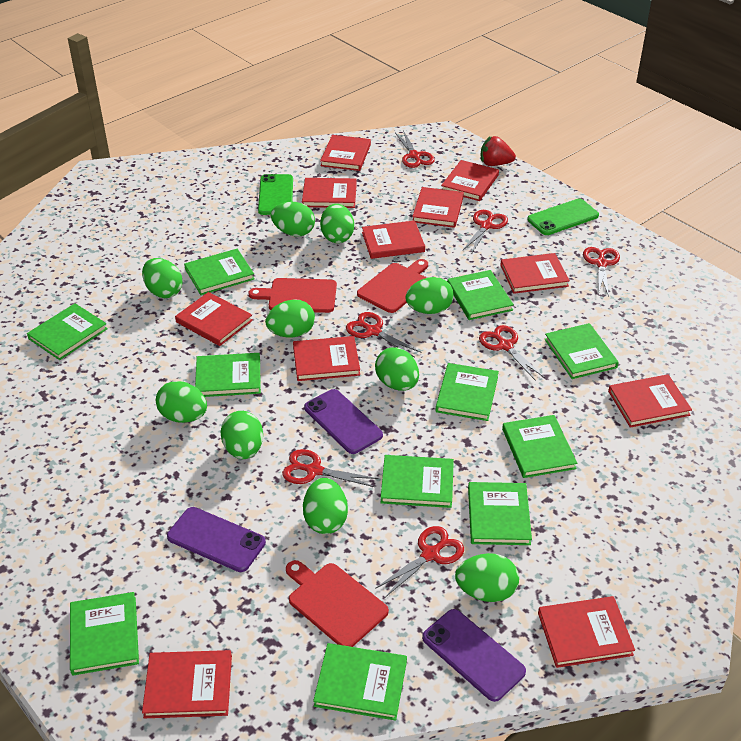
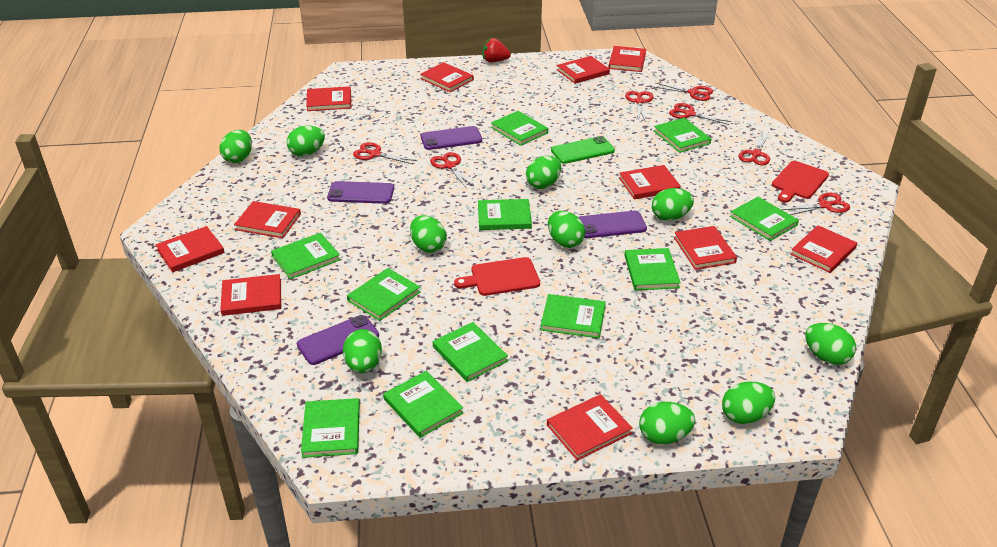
green phone: [258,174,293,215] [527,199,599,235] = 2 -> [551,136,615,164] = 1
purple phone: [167,507,266,572] [304,389,383,454] [422,609,526,702] = 3 -> [297,315,379,365] [327,181,394,204] [421,126,482,150] [578,211,647,238] = 4
red cutting board: [248,278,337,313] [286,560,389,647] [357,259,428,313] = 3 -> [454,257,540,296] [772,161,829,203] = 2

